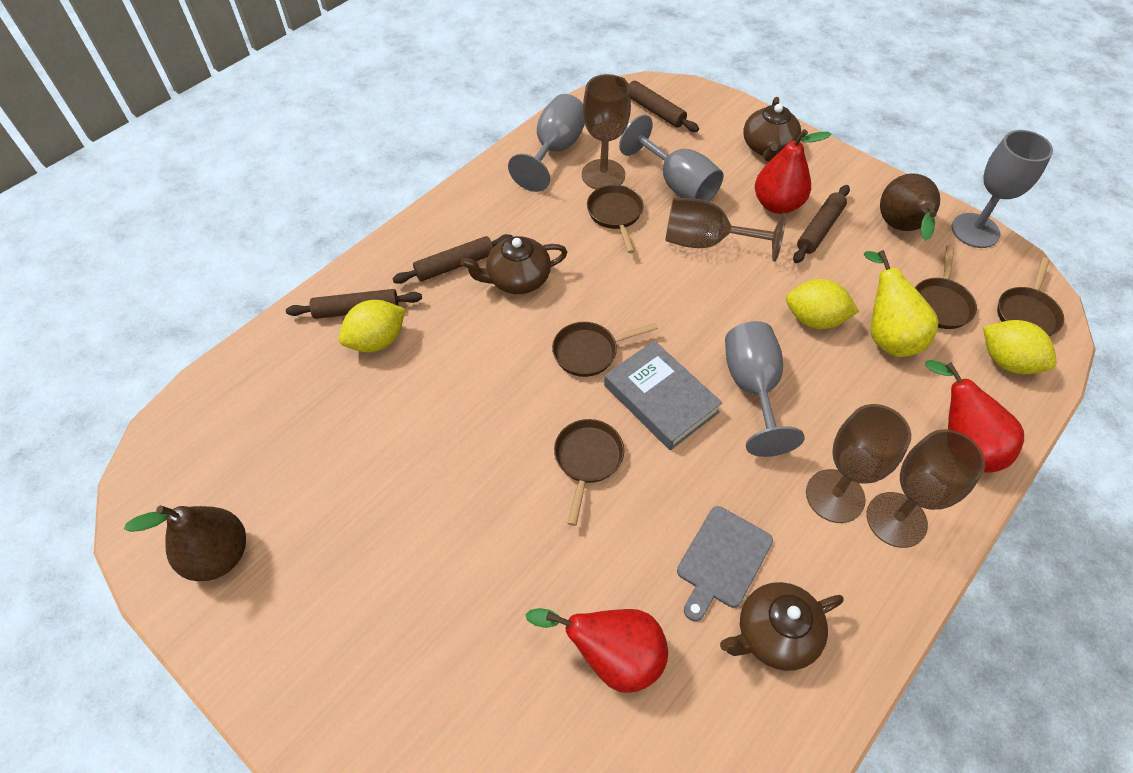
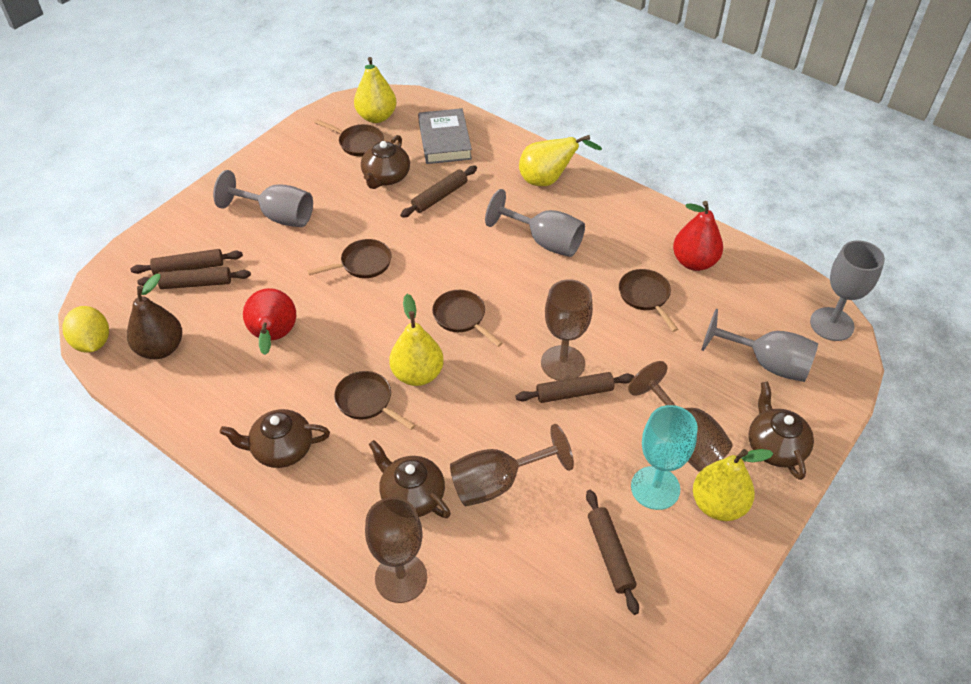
brown pear: [124,505,246,581] [880,173,940,241] = 2 -> [127,274,182,359] = 1
brown rolling pin: [286,289,422,319] [392,234,513,284] [622,77,699,132] [793,185,850,263] = 4 -> [131,249,243,275] [137,267,251,289] [400,166,477,218] [516,372,634,403] [586,490,639,615] = 5
brown teapot: [461,236,567,294] [720,582,843,671] [743,97,801,162] = 3 -> [220,409,330,468] [361,135,410,189] [368,440,451,518] [749,382,814,480] = 4
grey cutting board: [677,506,773,621] = 1 -> none = 0
red pear: [526,608,668,693] [755,129,832,214] [925,360,1024,473] = 3 -> [243,288,296,355] [673,201,723,271] = 2
turquoise goblet: none = 0 -> [631,405,698,510] = 1
yellow lemon: [339,300,406,352] [786,279,859,329] [983,320,1057,374] = 3 -> [62,306,109,353] = 1
yellow pear: [864,250,938,357] = 1 -> [354,57,396,123] [389,294,444,386] [519,135,602,186] [693,449,773,521] = 4

